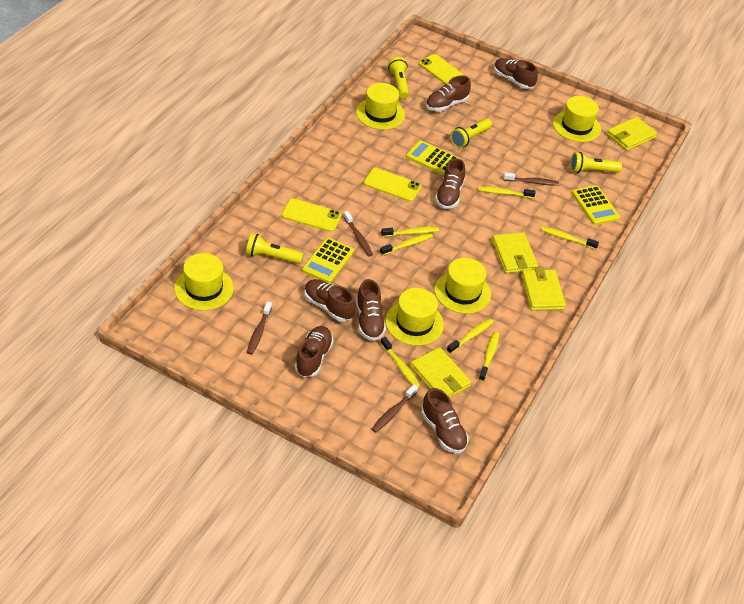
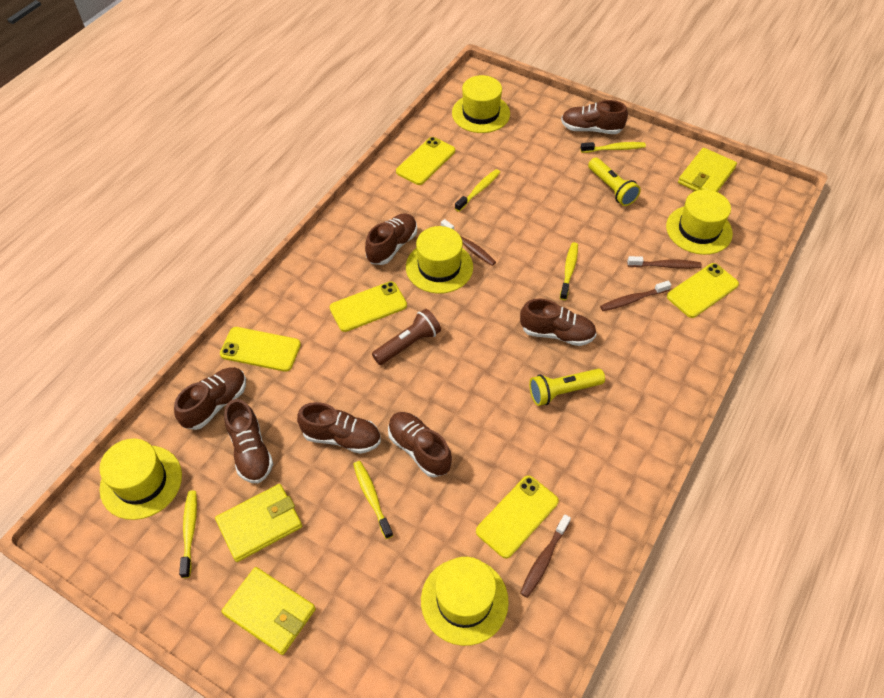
brown flashlight: none = 0 -> [372,309,441,365] = 1
yellow calculator: [302,238,354,283] [406,140,460,175] [572,185,620,225] = 3 -> none = 0
yellow flashlight: [246,233,304,264] [388,57,409,99] [450,118,492,148] [570,152,622,173] = 4 -> [529,369,605,406] [588,158,641,206] = 2
yellow phone: [281,198,342,232] [364,168,421,202] [419,54,465,84] = 3 -> [220,327,301,372] [330,281,407,332] [396,137,455,185] [476,476,559,558] [667,263,739,318] = 5
yellow toothbrush: [380,233,433,256] [380,337,420,388] [381,227,439,237] [447,318,494,354] [478,186,535,198] [479,332,499,382] [541,226,599,250] = 7 -> [179,490,197,578] [353,461,393,539] [455,169,500,212] [560,242,578,300] [581,142,646,153] = 5
yellow wallet: [410,347,471,398] [492,232,538,273] [521,267,566,311] [607,117,657,151] = 4 -> [215,484,302,562] [221,567,316,655] [678,148,737,192] = 3

